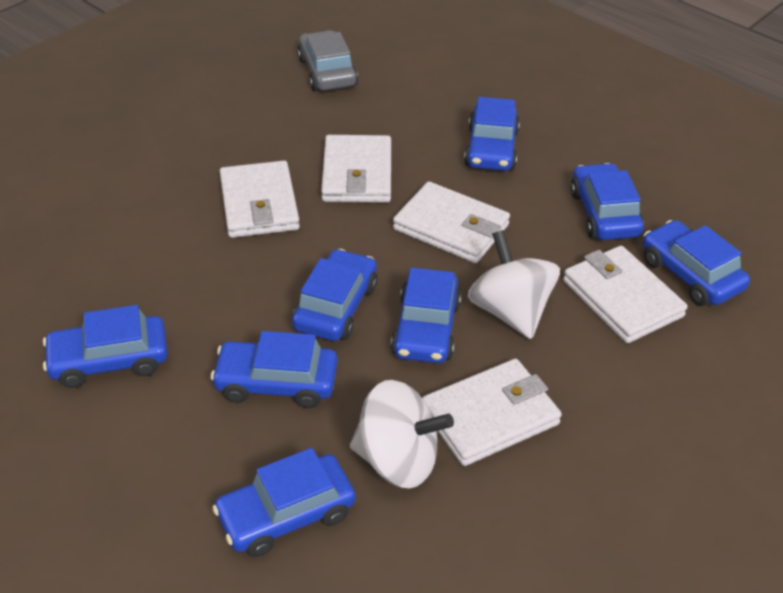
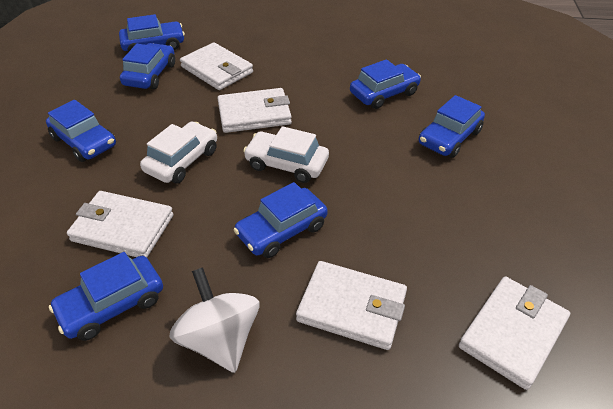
blue car: [43,305,168,388] [211,331,338,408] [212,448,356,557] [292,249,378,341] [391,268,461,363] [464,97,520,171] [570,163,644,240] [643,220,750,306] = 8 -> [46,100,116,162] [49,252,163,341] [119,14,185,52] [120,43,175,89] [234,182,328,258] [350,59,421,109] [419,95,485,158] = 7
grey car: [297,30,358,91] = 1 -> none = 0
white car: none = 0 -> [140,122,217,184] [243,126,329,183] = 2
white spinning top: [350,380,454,489] [468,230,560,339] = 2 -> [169,267,259,373] = 1

